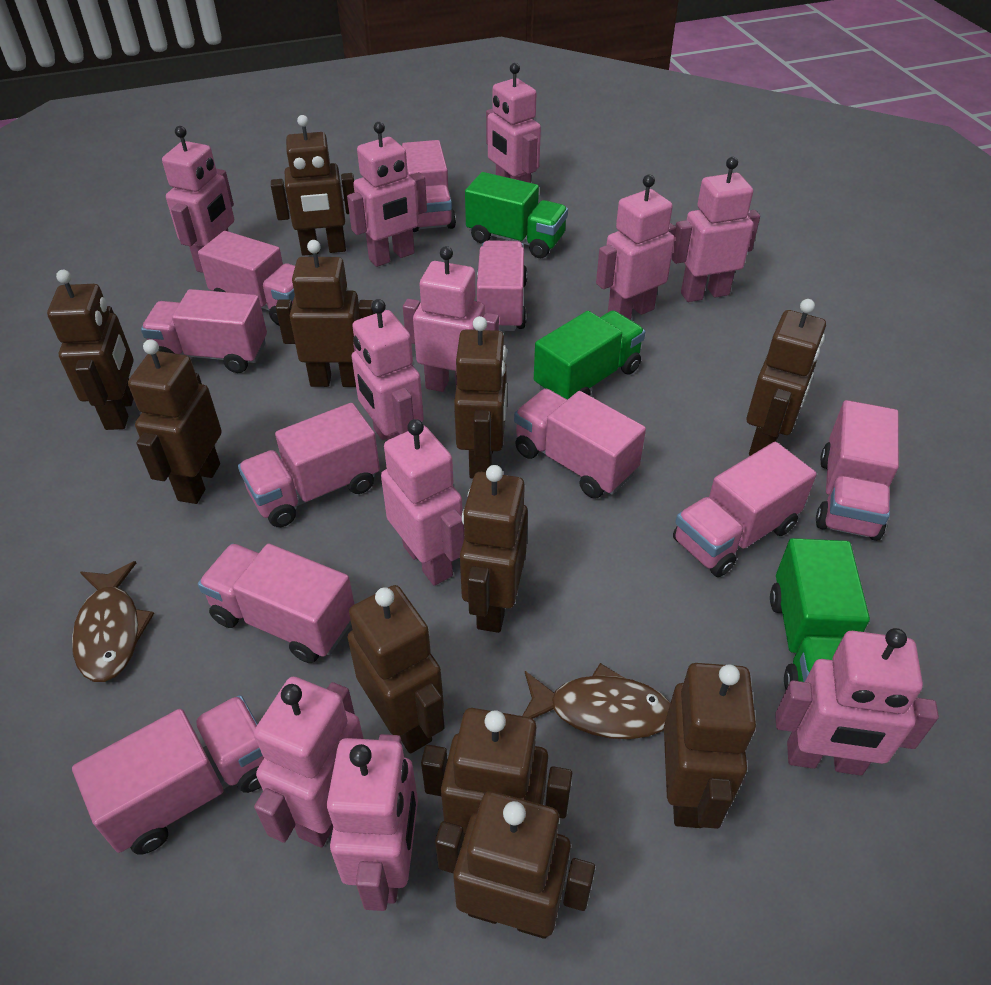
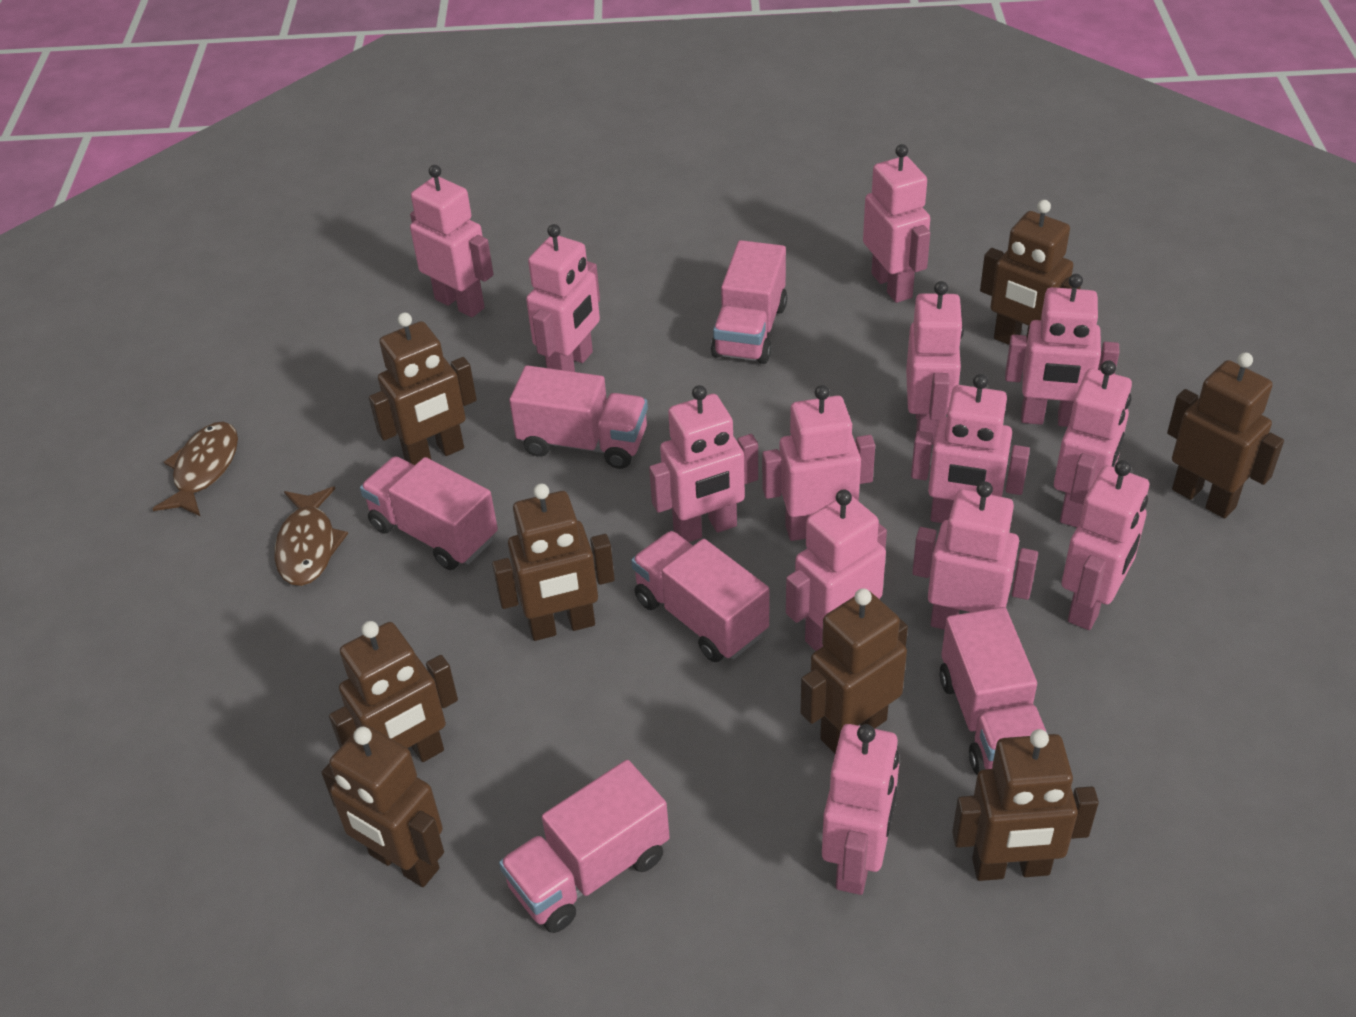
brown robot: [47,270,134,430] [128,339,222,504] [271,115,354,256] [276,240,375,387] [347,585,445,754] [421,708,572,836] [435,791,595,939] [454,316,507,479] [460,465,528,633] [664,663,756,829] [747,299,826,456] = 11 -> [321,725,444,887] [329,621,458,762] [369,312,477,465] [492,484,615,641] [800,588,908,753] [952,729,1099,881] [980,200,1081,345] [1167,353,1284,518] = 8
green truck: [465,172,568,258] [534,310,645,400] [770,538,870,690] = 3 -> none = 0
pink robot: [162,126,234,273] [254,677,364,848] [327,734,418,911] [347,122,427,267] [352,299,424,440] [381,419,464,586] [403,246,499,392] [486,63,541,183] [596,175,676,319] [671,157,760,302] [775,628,939,775] = 11 -> [410,165,494,318] [526,224,600,372] [649,385,758,542] [762,385,875,541] [786,489,887,651] [822,724,899,895] [863,144,930,303] [906,281,964,445] [911,374,1030,523] [912,481,1038,630] [1005,274,1120,427] [1054,360,1132,528] [1061,460,1149,630] = 13
pink truck: [72,695,264,854] [141,289,267,373] [198,231,295,325] [198,543,354,663] [238,403,380,527] [402,140,456,232] [477,240,527,331] [514,389,646,498] [673,442,817,577] [816,400,899,541] = 10 -> [360,456,498,570] [499,760,670,933] [509,365,648,469] [631,531,769,662] [711,240,787,364] [940,607,1047,775] = 6

